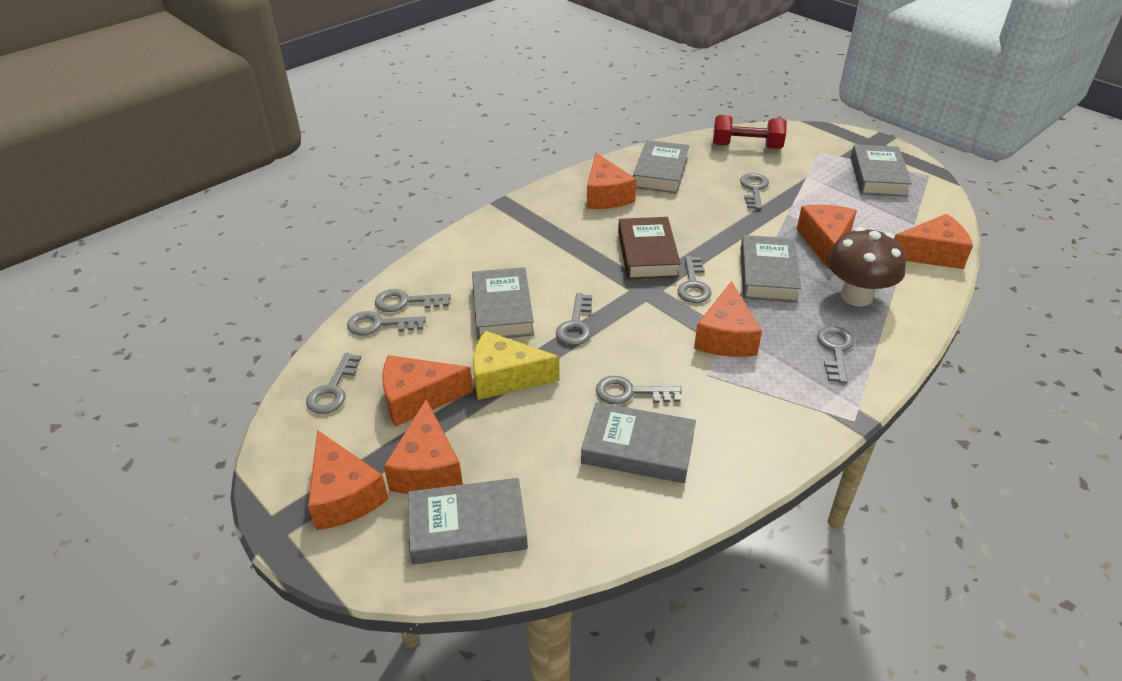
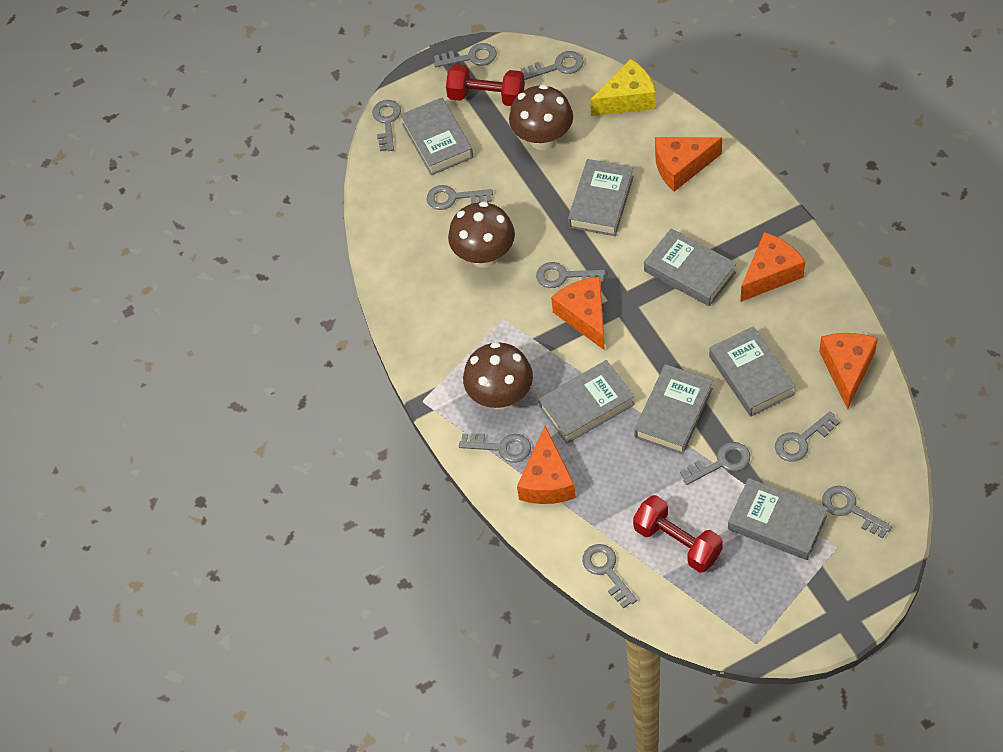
brown book: [618,217,681,280] = 1 -> none = 0
brown mushroom: [827,227,906,307] = 1 -> [448,201,515,268] [463,342,533,409] [509,84,573,150] = 3
grey book: [408,478,528,565] [472,267,534,341] [581,402,696,483] [633,140,689,194] [741,235,801,302] [851,145,912,197] = 6 -> [400,98,473,175] [538,360,635,444] [568,159,634,236] [634,364,713,454] [644,228,737,306] [709,326,796,416] [728,478,828,560] = 7
grey key: [306,353,361,414] [347,311,426,336] [375,289,451,312] [556,293,592,345] [596,376,682,404] [677,256,712,303] [740,173,769,210] [817,326,854,384] = 8 -> [372,100,401,151] [427,185,493,210] [434,43,497,67] [459,433,531,463] [521,51,584,80] [536,262,605,288] [582,544,637,608] [680,442,750,485] [775,411,840,462] [822,486,892,538] = 10
orange cheese: [308,430,388,530] [382,355,473,427] [384,400,463,494] [587,153,637,209] [694,281,762,357] [797,205,857,269] [894,214,973,269] = 7 -> [517,426,576,504] [551,277,605,350] [655,137,722,192] [741,232,805,302] [819,333,878,409] = 5
red dumbbell: [713,115,787,149] = 1 -> [446,64,525,106] [633,495,723,573] = 2

